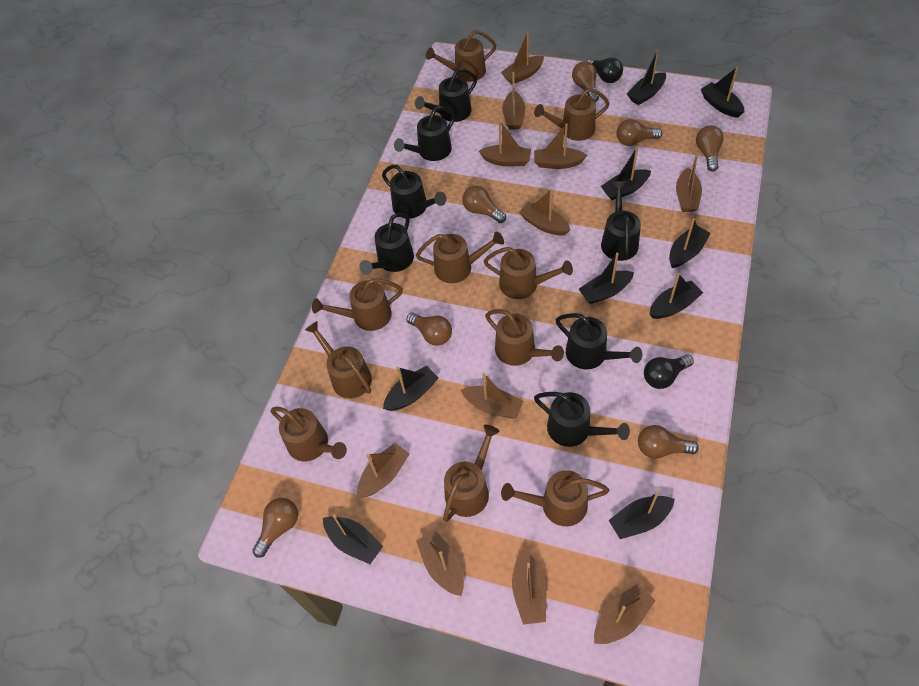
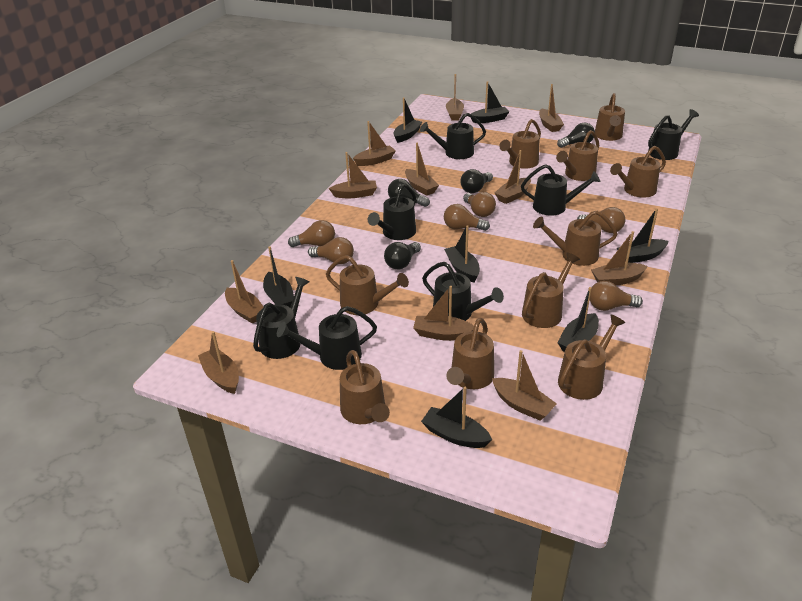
black boat: [323,514,383,564] [383,366,438,411] [579,253,634,304] [601,147,651,200] [609,491,675,539] [627,49,666,105] [650,273,703,319] [669,218,711,268] [701,67,744,118] = 9 -> [263,246,294,307] [393,97,422,143] [421,387,492,448] [444,225,480,283] [471,81,509,123] [558,287,599,352] [617,208,669,263] = 7
black light bulb: [586,57,623,83] [644,355,694,389] = 2 -> [384,242,421,269] [388,179,430,207] [460,169,493,193] [557,123,595,148] = 4
brown light bulb: [252,498,298,558] [406,313,452,346] [462,186,506,223] [572,61,599,102] [617,119,662,146] [638,425,699,459] [696,125,724,172] = 7 -> [288,220,335,247] [308,237,354,264] [444,204,490,231] [463,192,496,217] [577,207,625,233] [590,281,643,311] = 6

